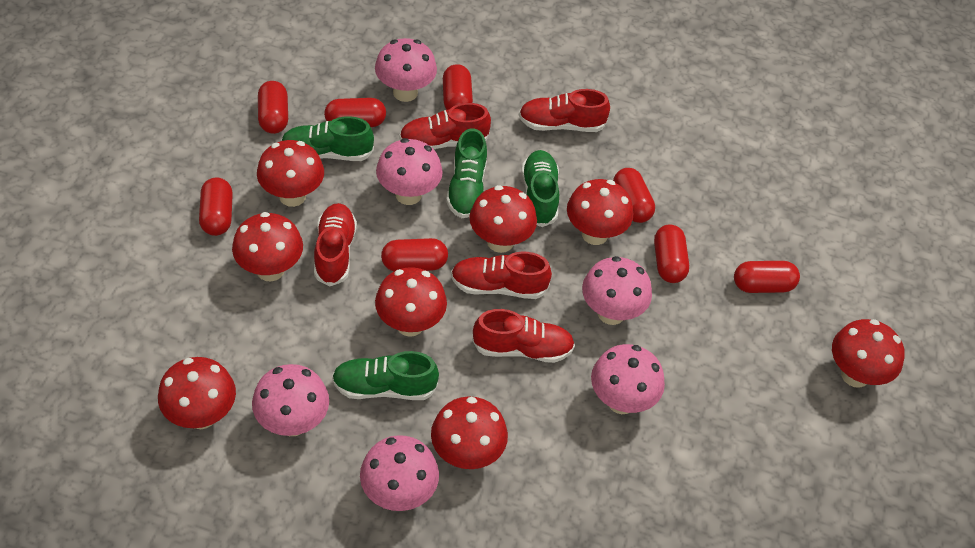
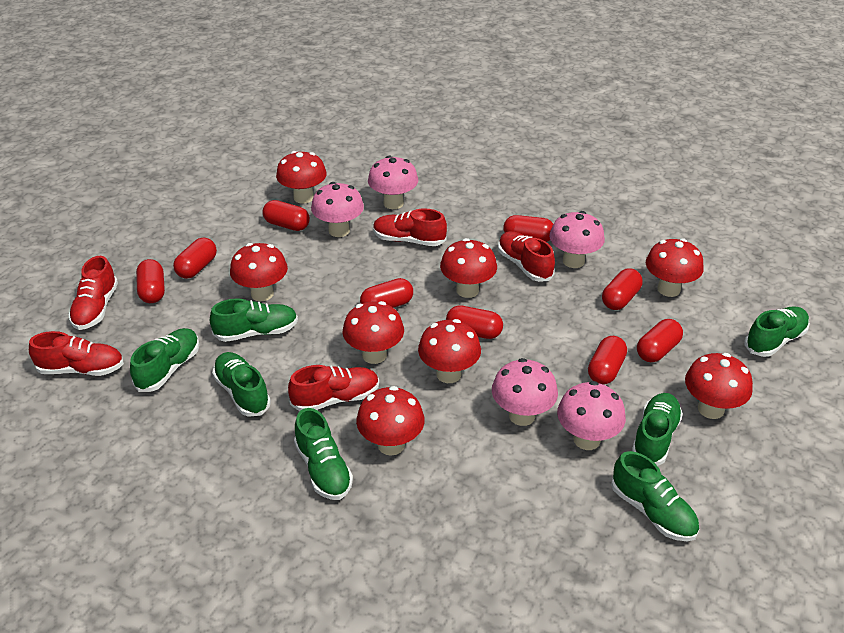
green shoe: [281,116,374,161] [332,351,439,400] [446,128,487,218] [522,150,559,227] = 4 -> [130,328,199,392] [210,299,298,342] [212,352,271,417] [294,408,353,500] [611,451,699,541] [632,393,683,466] [745,306,810,357] = 7
pink mushroom: [252,364,329,436] [360,435,439,511] [375,38,437,102] [376,138,443,205] [582,256,652,325] [591,344,665,414] = 6 -> [311,182,364,237] [368,156,418,209] [492,358,558,426] [549,211,605,268] [557,381,626,450] = 5
red capsule: [199,177,233,236] [258,81,288,134] [324,98,386,127] [381,238,448,271] [443,64,473,110] [613,168,655,223] [654,224,689,283] [734,261,800,293] = 8 -> [136,259,165,303] [173,238,217,279] [262,200,310,231] [360,278,413,308] [446,305,503,339] [503,215,553,242] [588,336,627,384] [602,268,642,310] [637,319,683,362] = 9

